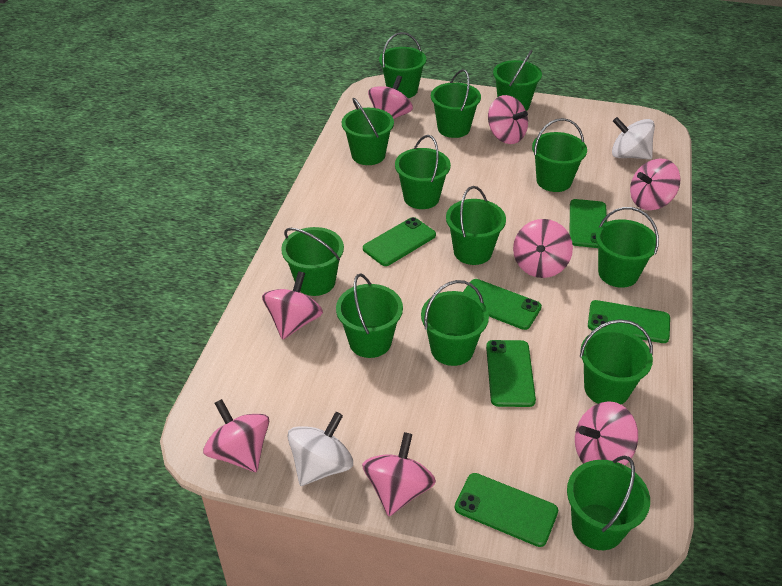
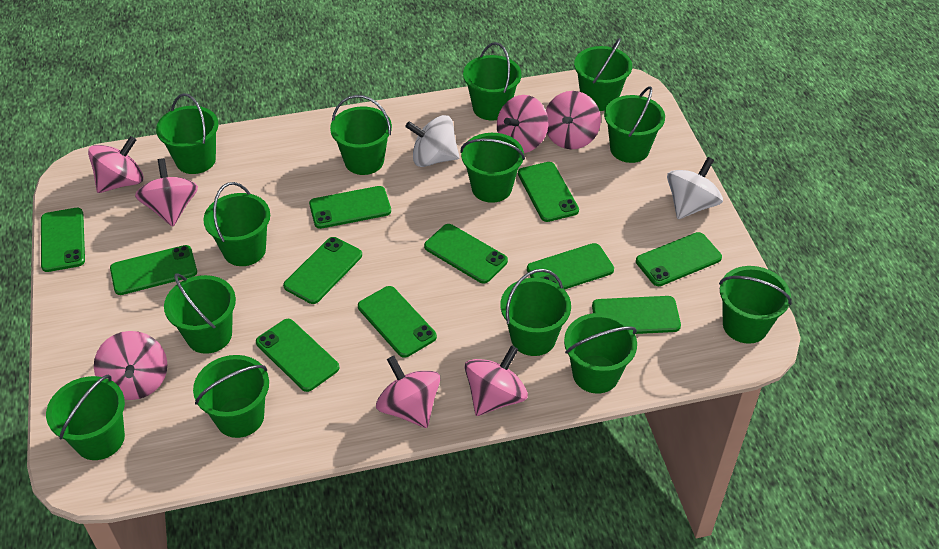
green phone: [363,217,436,266] [455,473,558,547] [463,279,542,330] [486,340,536,407] [569,199,607,248] [588,300,670,343] = 6 -> [41,208,85,272] [110,245,197,295] [256,319,340,392] [283,237,362,304] [309,186,391,229] [358,286,437,358] [424,224,508,284] [518,162,579,222] [527,243,614,290] [592,296,681,334] [636,232,722,286] = 11
pink spinning top: [203,399,269,472] [262,271,323,340] [362,432,436,516] [368,75,413,119] [488,95,528,144] [513,219,573,278] [575,401,638,466] [630,159,681,210] = 8 -> [88,136,143,193] [94,331,167,400] [135,158,198,227] [376,356,441,428] [464,345,528,416] [497,95,548,153] [546,91,601,149] = 7

